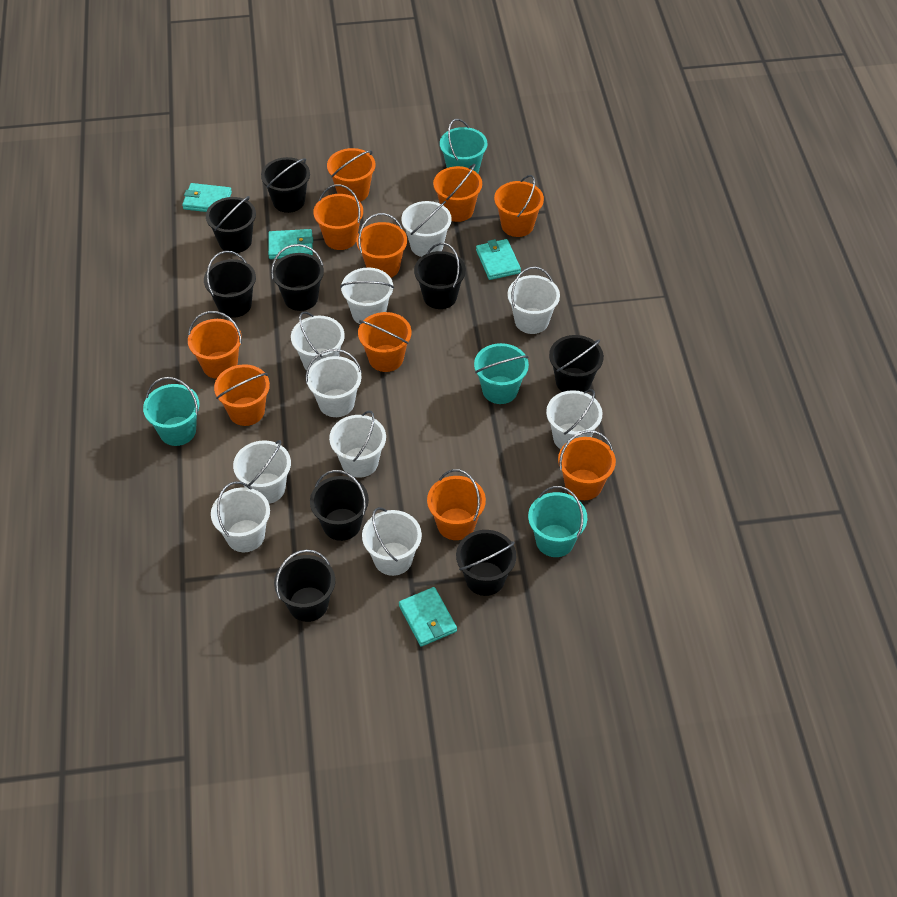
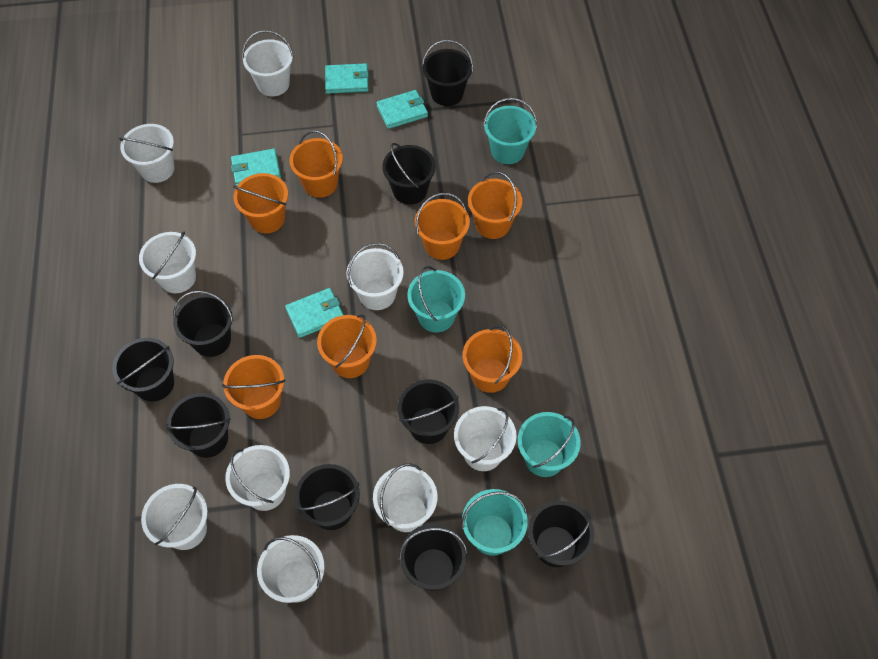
orange bucket: [188,311,242,379] [214,364,270,426] [313,184,363,250] [327,148,375,202] [356,213,407,278] [358,312,412,372] [427,469,486,540] [433,164,482,222] [494,175,544,237] [558,430,616,500] = 10 -> [222,355,286,419] [233,173,288,233] [290,130,343,198] [317,314,377,378] [415,193,470,260] [463,325,522,393] [468,172,522,239] = 7
white bucket: [211,481,270,552] [233,440,291,504] [291,312,345,371] [306,349,362,417] [329,410,386,478] [340,267,394,324] [362,507,422,576] [401,201,452,257] [507,267,560,334] [546,389,602,449] = 10 -> [119,124,175,183] [139,231,196,293] [141,484,208,550] [225,445,290,511] [242,30,294,96] [257,535,324,603] [346,243,404,310] [373,463,437,532] [454,406,517,471] = 9

